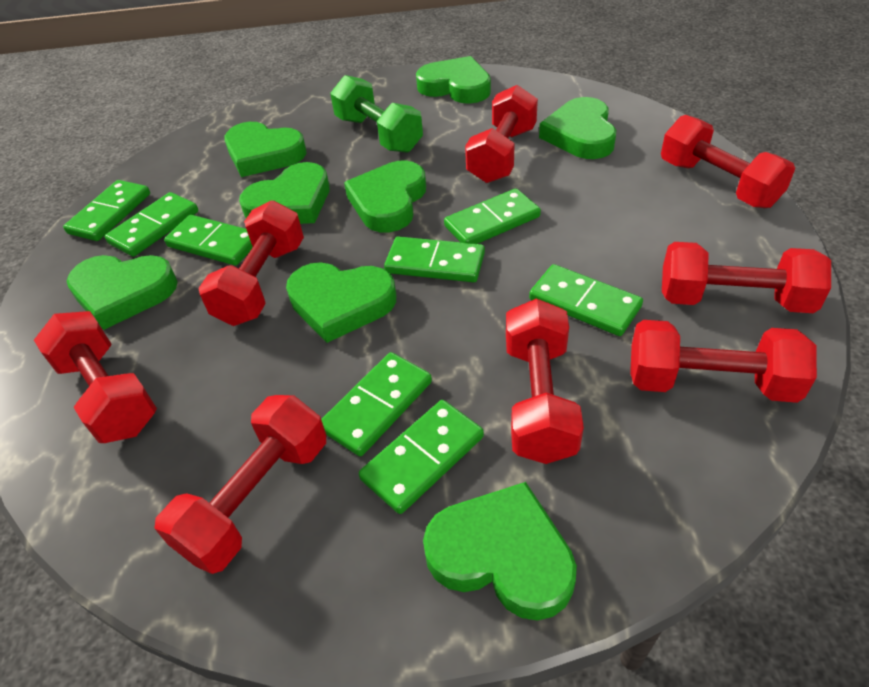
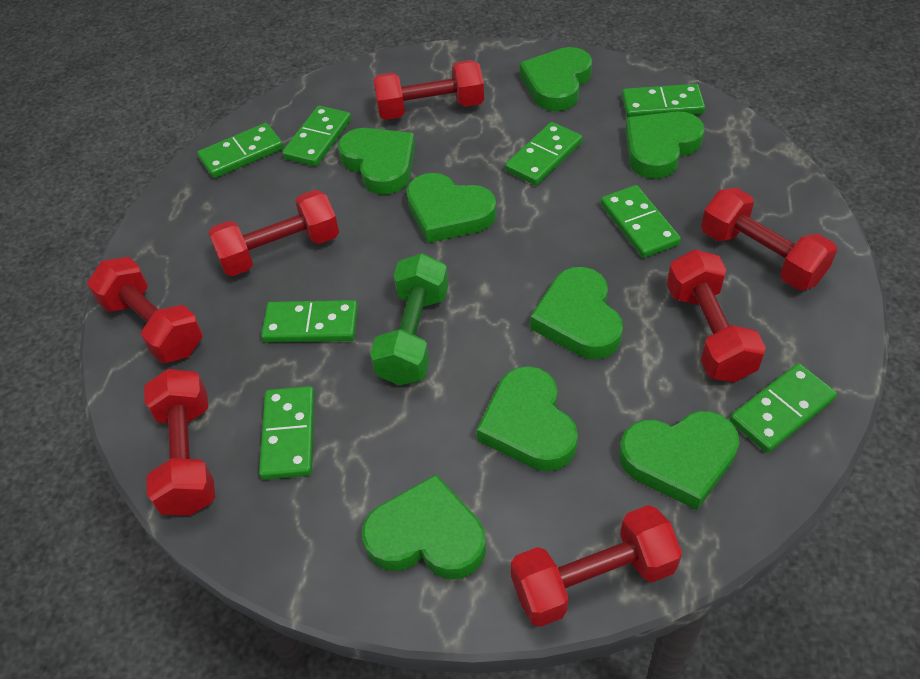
red dumbbell: [34,311,157,443] [154,395,326,574] [198,201,304,326] [465,85,538,183] [506,298,584,464] [630,320,817,403] [661,115,795,208] [662,242,831,313] = 8 -> [87,257,203,363] [144,369,215,516] [208,190,339,276] [373,60,484,120] [511,505,682,627] [667,249,766,382] [701,188,837,290] = 7

